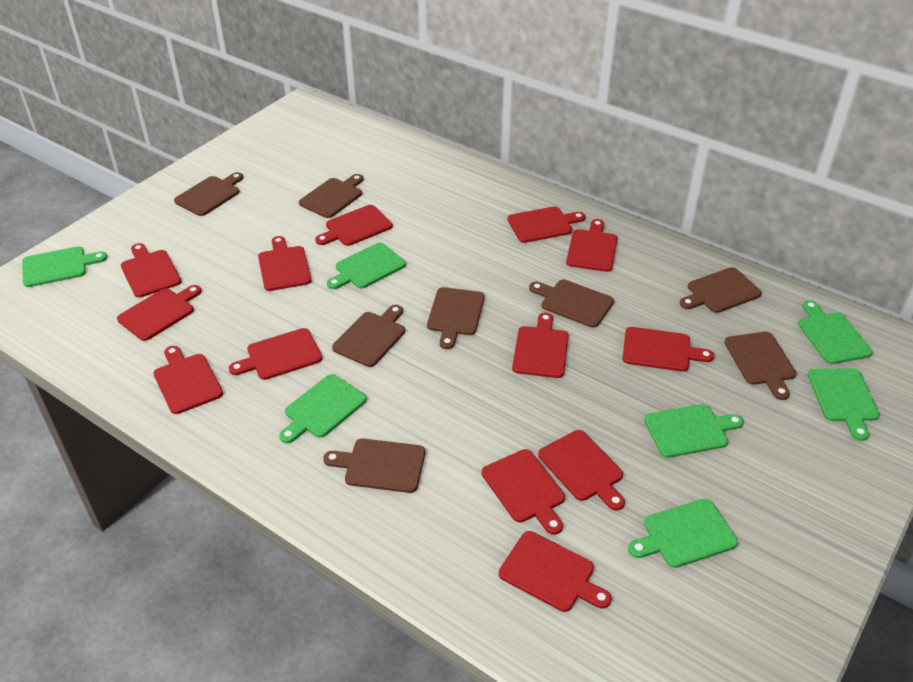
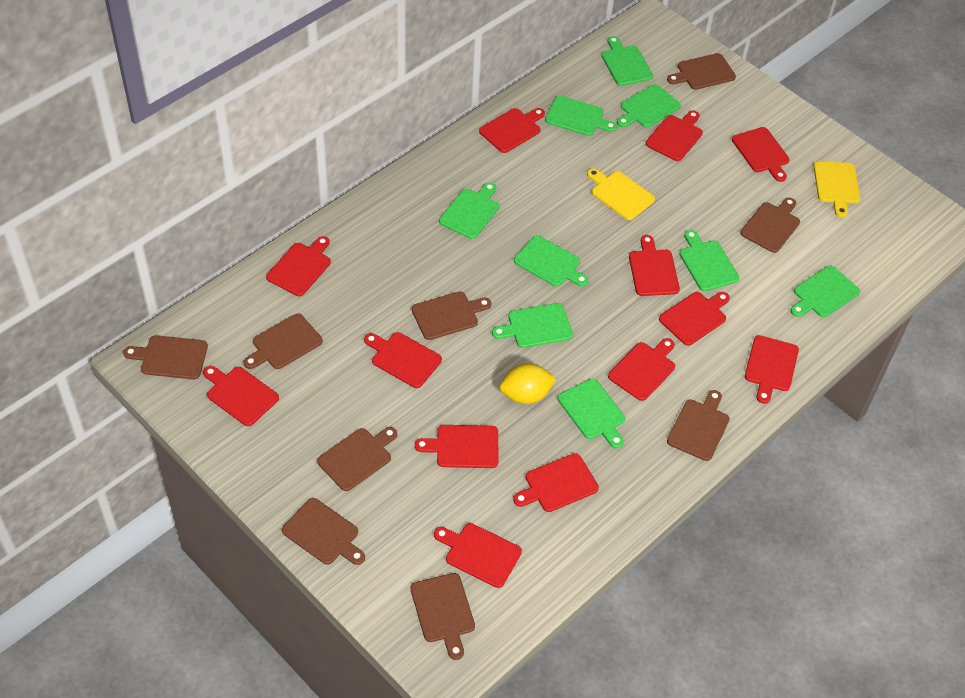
brown cutting board: [174,172,243,216] [299,174,363,218] [323,438,425,493] [332,305,405,367] [427,287,485,349] [529,280,614,328] [680,267,762,313] [724,332,796,400] = 8 -> [123,335,208,380] [244,313,323,369] [282,498,365,565] [317,427,397,491] [411,573,475,660] [412,292,491,340] [667,53,736,90] [667,390,730,461] [740,197,800,253] = 9
green cutting board: [22,246,107,287] [279,374,367,443] [327,242,406,289] [628,499,738,568] [644,404,744,458] [798,300,873,364] [808,368,880,441] = 7 -> [439,182,499,239] [492,303,573,348] [514,235,589,287] [545,96,617,136] [558,379,625,449] [601,36,653,86] [617,84,681,127] [679,230,739,291] [790,266,860,317] = 9
yellow cutting board: none = 0 -> [587,168,655,220] [814,161,860,218] = 2
yellow lemon: none = 0 -> [499,363,556,404] = 1

